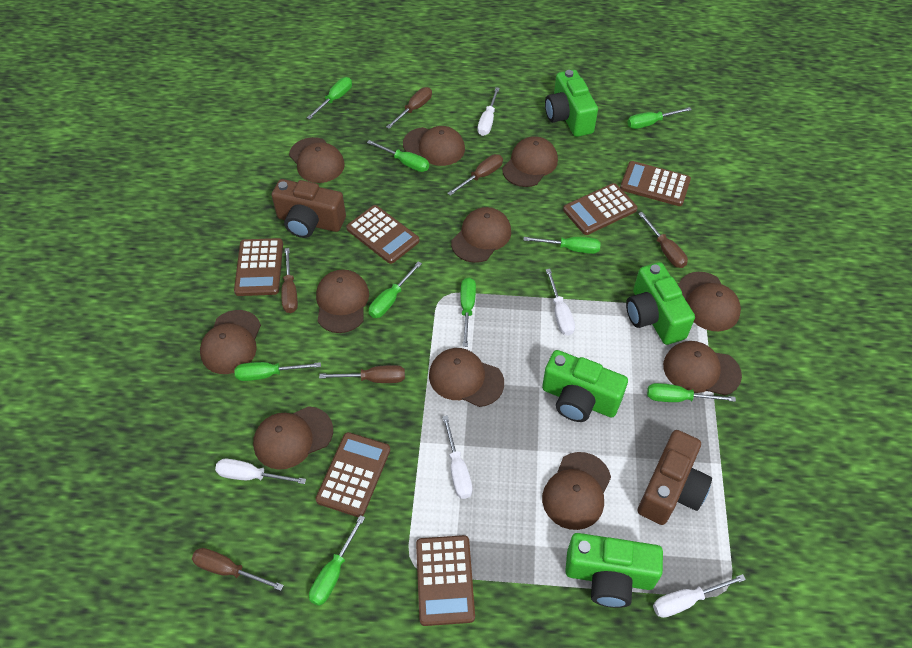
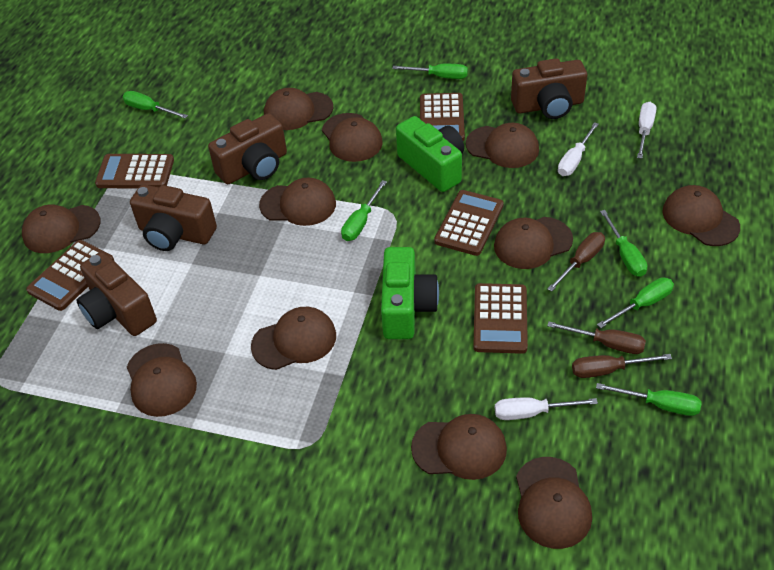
brown calculator: [234,238,283,296] [315,432,390,517] [346,205,419,264] [416,535,475,626] [563,183,638,235] [620,161,691,206] = 6 -> [26,240,114,311] [95,154,174,188] [420,93,465,141] [434,190,504,256] [473,283,528,354] = 5
brown camera: [272,179,346,238] [638,430,712,525] = 2 -> [76,251,157,336] [130,185,217,251] [208,113,287,184] [511,58,587,119] = 4
brown screwdriver: [192,548,284,591] [281,248,298,313] [319,365,405,383] [386,87,432,129] [447,154,503,196] [638,212,688,268] = 6 -> [547,232,605,292] [547,322,646,354] [572,354,672,378] = 3
green camera: [542,350,628,422] [545,70,598,137] [565,533,663,608] [626,262,695,345] = 4 -> [381,247,439,339] [396,116,464,192] = 2
green screwdriver: [234,362,321,381] [307,77,352,119] [309,515,365,606] [367,140,429,172] [369,261,422,318] [460,278,476,347] [523,237,601,254] [627,107,692,129] [647,383,736,402] = 9 -> [123,91,188,119] [341,180,387,241] [392,64,468,79] [596,383,701,416] [597,277,674,328] [600,210,647,277] = 6
white screwdriver: [215,459,306,484] [442,415,473,499] [477,87,500,136] [546,269,575,336] [653,574,746,618] = 5 -> [495,397,598,420] [558,122,599,176] [637,102,656,159] = 3

